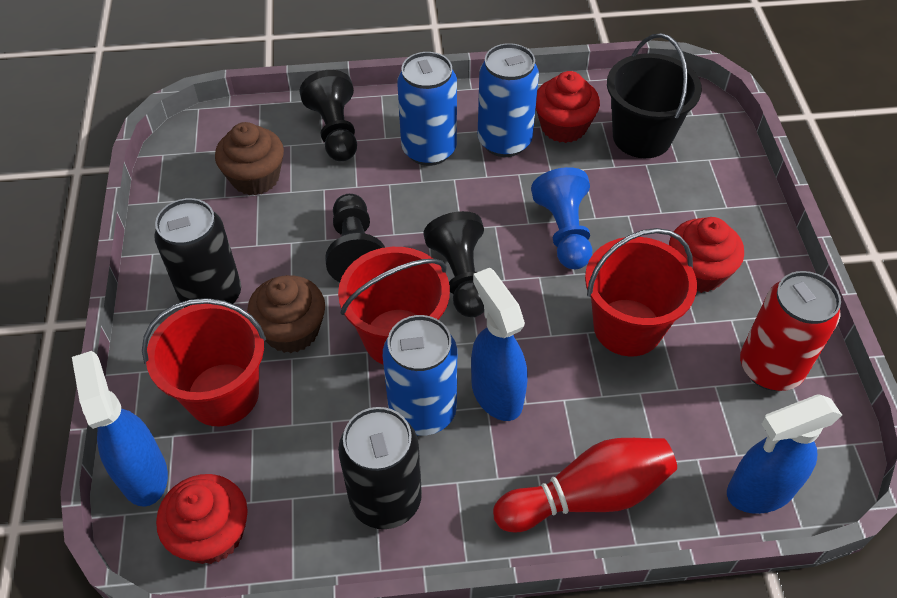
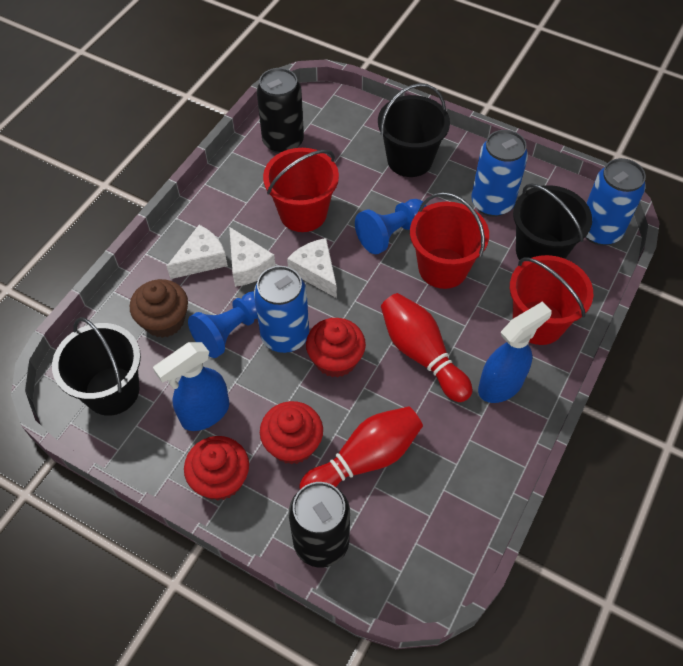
black bucket: [607,33,702,158] = 1 -> [52,317,141,416] [378,83,450,177] [513,183,592,260] = 3
black pawn: [300,70,357,161] [325,194,385,282] [424,211,484,317] = 3 -> none = 0
blue pawn: [531,167,592,269] = 1 -> [188,291,258,358] [355,199,426,254] = 2
blue spray bottle: [72,351,168,507] [471,268,528,421] [727,394,842,514] = 3 -> [153,342,229,431] [478,302,552,403] = 2
brown cupcake: [215,122,284,195] [247,275,325,353] = 2 -> [130,279,188,338] = 1
red bowling pin: [493,438,677,532] = 1 -> [299,406,423,489] [381,293,472,402] = 2
red can: [740,271,841,391] = 1 -> none = 0
white cheese: none = 0 -> [167,225,228,279] [229,227,276,287] [287,238,337,298] = 3

